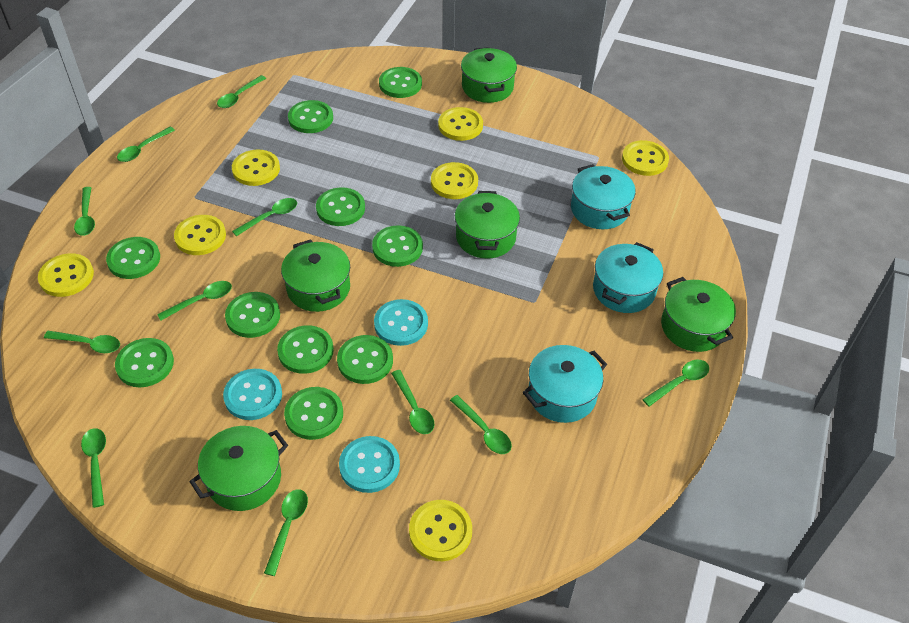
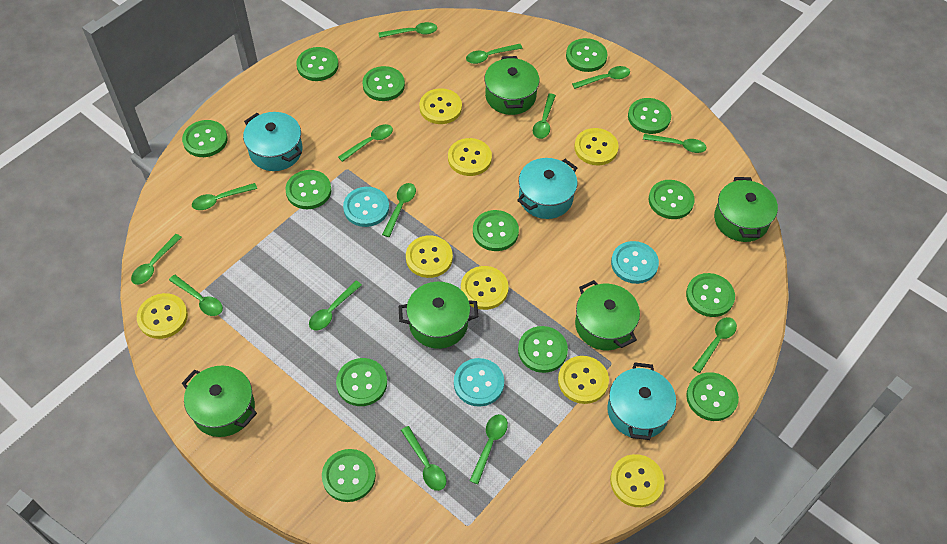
green button: [106,237,160,279] [115,338,174,387] [225,292,280,338] [277,325,334,374] [284,387,343,440] [288,100,333,133] [316,187,365,226] [337,335,393,384] [372,225,423,267] [379,67,422,98] = 10 -> [182,120,228,157] [285,170,331,209] [296,47,339,81] [322,449,376,502] [336,358,387,406] [362,66,405,101] [473,210,519,251] [518,326,568,373] [566,38,607,72] [628,98,671,134] [649,180,695,219] [686,273,735,317] [686,372,739,421] = 13
green spoon: [44,331,120,353] [74,187,95,236] [81,428,106,508] [117,127,175,162] [157,281,232,320] [217,75,266,108] [232,198,297,236] [264,489,308,576] [391,370,434,434] [450,395,512,454] [642,360,709,407] = 11 -> [131,234,182,285] [169,275,223,316] [192,183,257,210] [309,281,362,331] [338,124,393,162] [378,22,437,38] [382,183,416,237] [401,426,446,491] [466,44,523,64] [470,414,508,484] [533,93,556,139] [572,66,630,89] [643,134,707,153] [692,317,737,373] = 14
yellow button: [38,253,94,297] [174,215,226,255] [232,149,280,186] [409,500,472,561] [431,162,478,199] [438,107,483,141] [622,140,669,176] = 7 -> [137,293,188,339] [406,235,453,278] [419,88,462,124] [448,138,492,176] [461,266,509,310] [558,356,609,404] [574,128,619,165] [610,454,664,507] = 8

